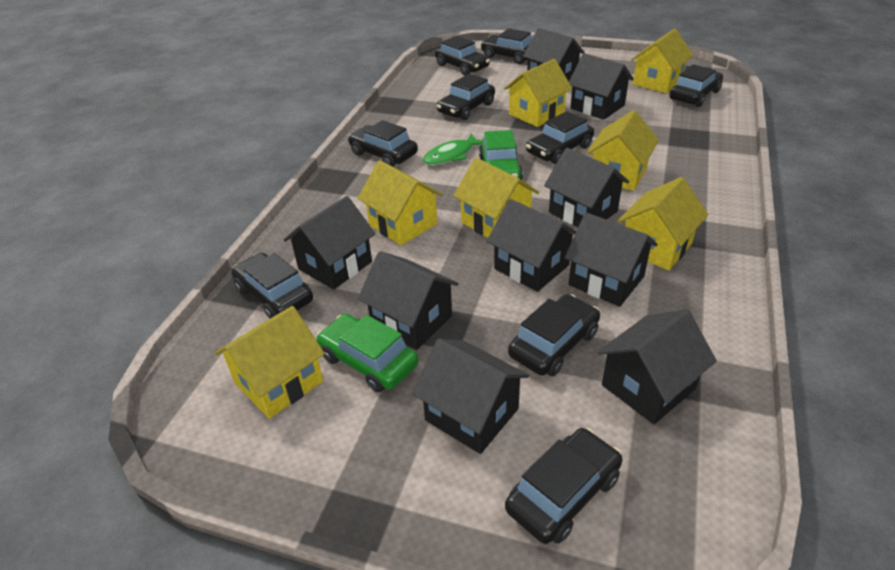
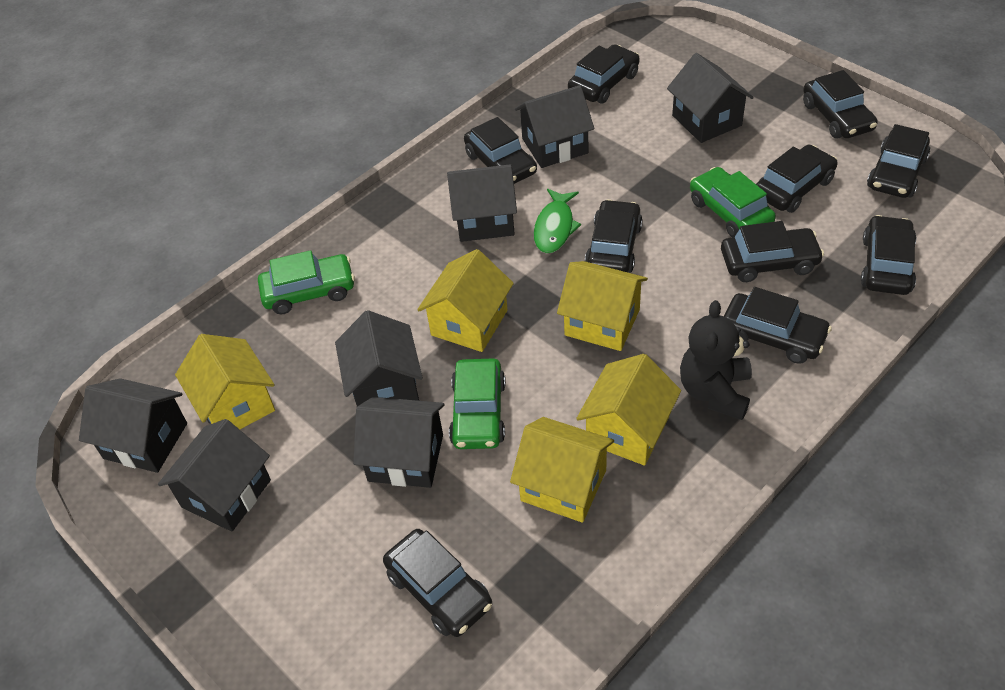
black car: [231,253,313,318] [348,120,418,167] [435,36,490,75] [437,74,495,120] [481,28,532,64] [505,428,623,544] [508,294,600,376] [526,111,594,164] [669,64,723,107] = 9 -> [383,529,492,637] [464,117,537,184] [568,45,640,104] [585,199,643,273] [721,221,824,282] [724,287,832,364] [756,145,837,213] [803,70,878,139] [861,215,916,295] [867,124,930,198] = 10
black house: [284,196,376,290] [358,251,459,350] [412,338,529,454] [487,199,576,292] [523,28,585,82] [544,148,629,227] [565,213,658,307] [569,53,634,120] [597,309,717,424] = 9 -> [79,378,187,473] [158,419,271,532] [335,310,423,406] [353,397,444,488] [447,164,517,242] [515,85,594,168] [667,53,754,143] = 7
black teddy bear: none = 0 -> [680,300,752,420] = 1
green car: [317,314,419,392] [479,130,523,180] = 2 -> [258,250,355,315] [449,358,506,449] [690,167,776,238] = 3
yellow house: [215,306,325,419] [358,160,443,246] [453,158,539,238] [504,59,572,127] [586,110,659,191] [618,177,708,270] [631,29,693,93] = 7 -> [175,334,275,429] [417,249,514,352] [510,417,614,523] [557,261,648,351] [576,354,681,465] = 5

